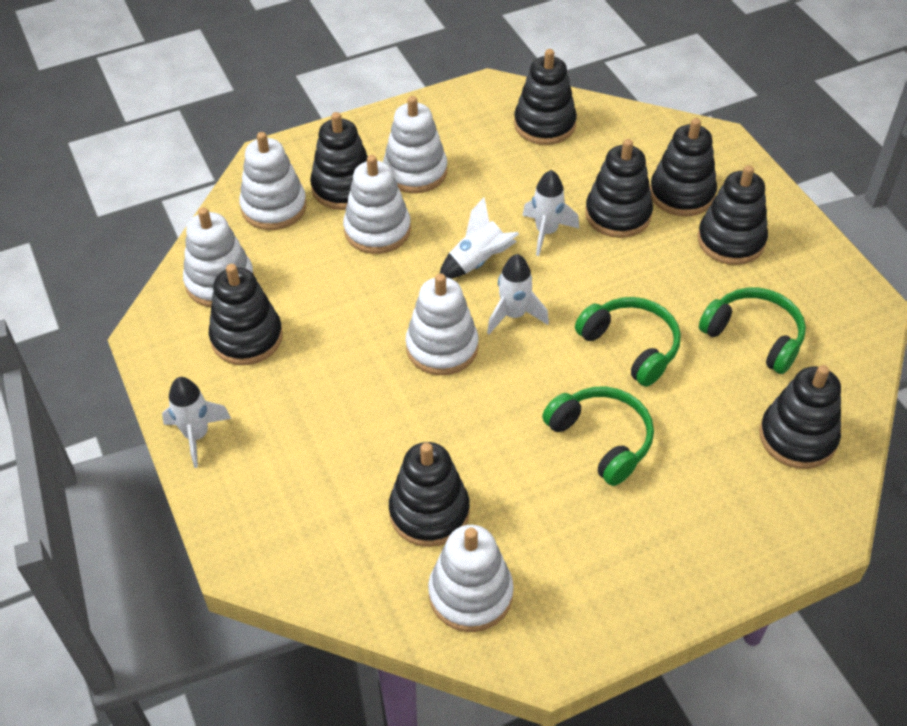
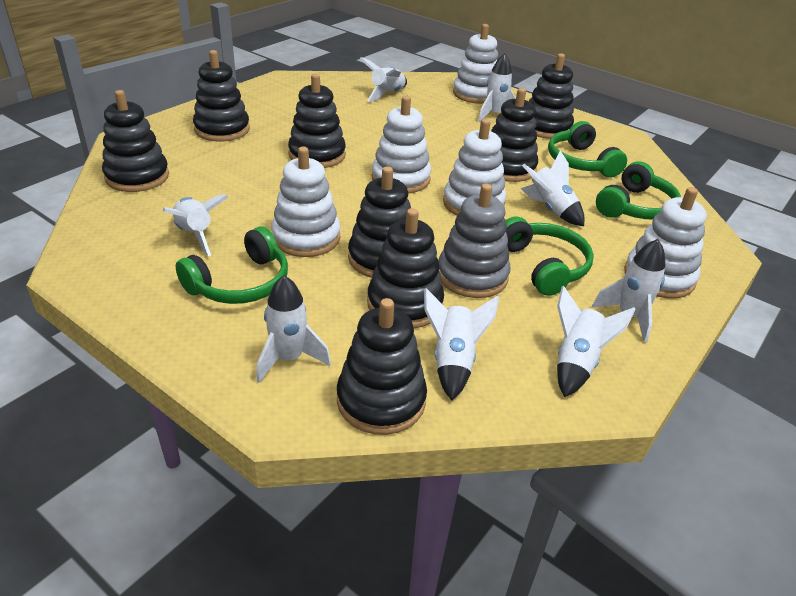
green headphones: [542,387,654,486] [575,297,681,387] [699,288,806,374] = 3 -> [176,226,288,304] [506,217,594,296] [548,121,627,177] [596,161,681,220] = 4
grey stacking toy: none = 0 -> [438,184,511,298] = 1
white rocket: [162,377,231,468] [440,198,519,279] [487,254,549,334] [522,170,579,256] = 4 -> [163,194,228,256] [256,275,331,383] [360,57,407,101] [424,288,499,400] [478,53,516,122] [521,151,584,226] [557,286,636,397] [592,239,665,343] = 8
white stacking toy: [183,207,254,307] [239,132,307,230] [343,155,411,254] [383,96,447,193] [405,273,479,375] [428,525,514,632] = 6 -> [271,147,340,257] [372,96,431,193] [443,119,506,215] [453,24,498,104] [624,187,707,299] = 5

